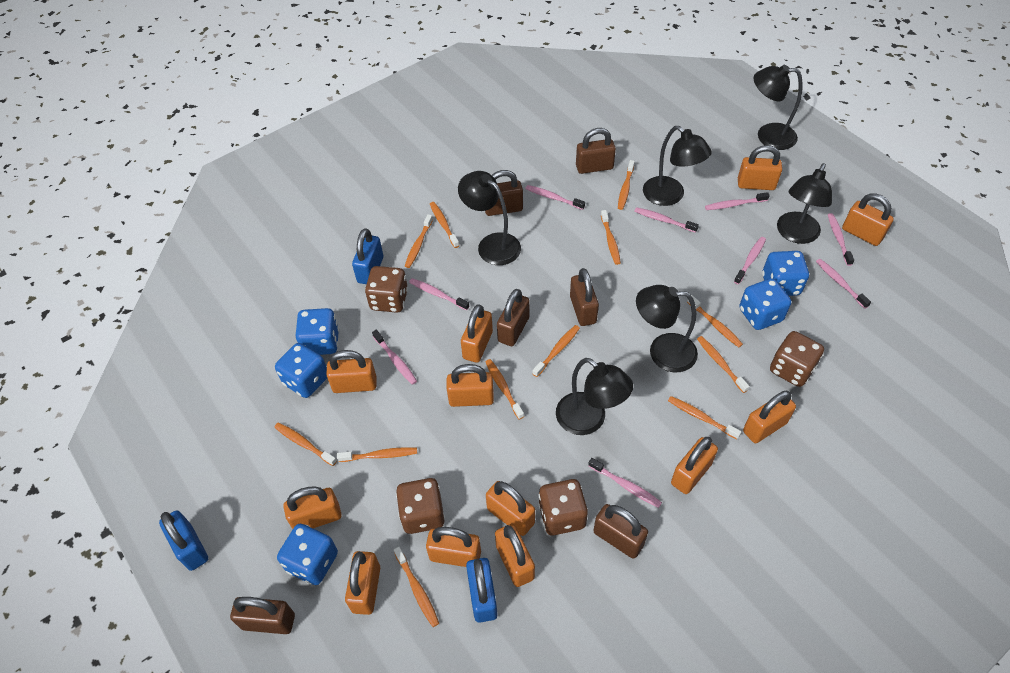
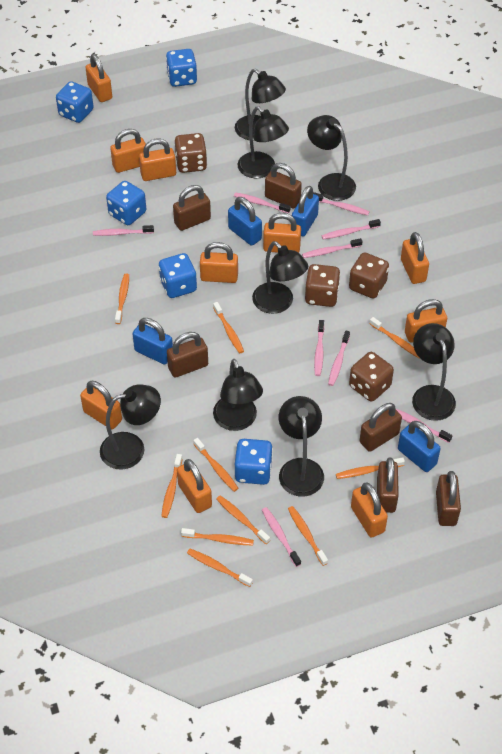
black lamp: [458,171,521,265] [556,358,633,435] [636,285,698,372] [643,126,712,206] [754,65,803,150] [777,163,832,244] = 6 -> [100,385,161,470] [213,359,263,431] [235,69,286,141] [238,106,289,178] [252,241,308,314] [279,396,324,497] [307,115,356,201] [412,323,456,421] = 8
blue padlock: [159,510,208,571] [352,228,383,284] [466,558,498,622] = 3 -> [132,318,173,365] [228,197,262,246] [292,186,319,236] [398,421,441,472] = 4
orange padlock: [283,486,342,529] [326,350,377,393] [345,551,380,615] [426,527,481,567] [447,364,494,407] [461,304,493,363] [486,481,535,536] [495,524,535,587] [671,437,718,494] [738,145,782,190] [743,391,796,443] [842,193,894,246] = 12 -> [80,381,122,429] [85,54,112,102] [110,129,146,173] [139,139,176,181] [177,459,212,513] [200,242,238,283] [263,213,301,253] [351,483,388,538] [401,232,429,284] [405,299,447,343] = 10
orange toothbrush: [274,423,337,466] [337,447,417,462] [394,547,439,627] [405,214,433,268] [430,202,459,248] [486,359,524,420] [532,325,580,377] [601,210,621,265] [618,160,635,210] [668,396,741,439] [687,295,743,347] [697,336,750,393] = 12 -> [115,274,129,324] [161,454,183,518] [181,528,254,545] [187,549,253,587] [193,438,238,492] [213,302,244,353] [216,495,270,544] [288,506,328,566] [336,457,405,479] [370,317,420,359] = 10

